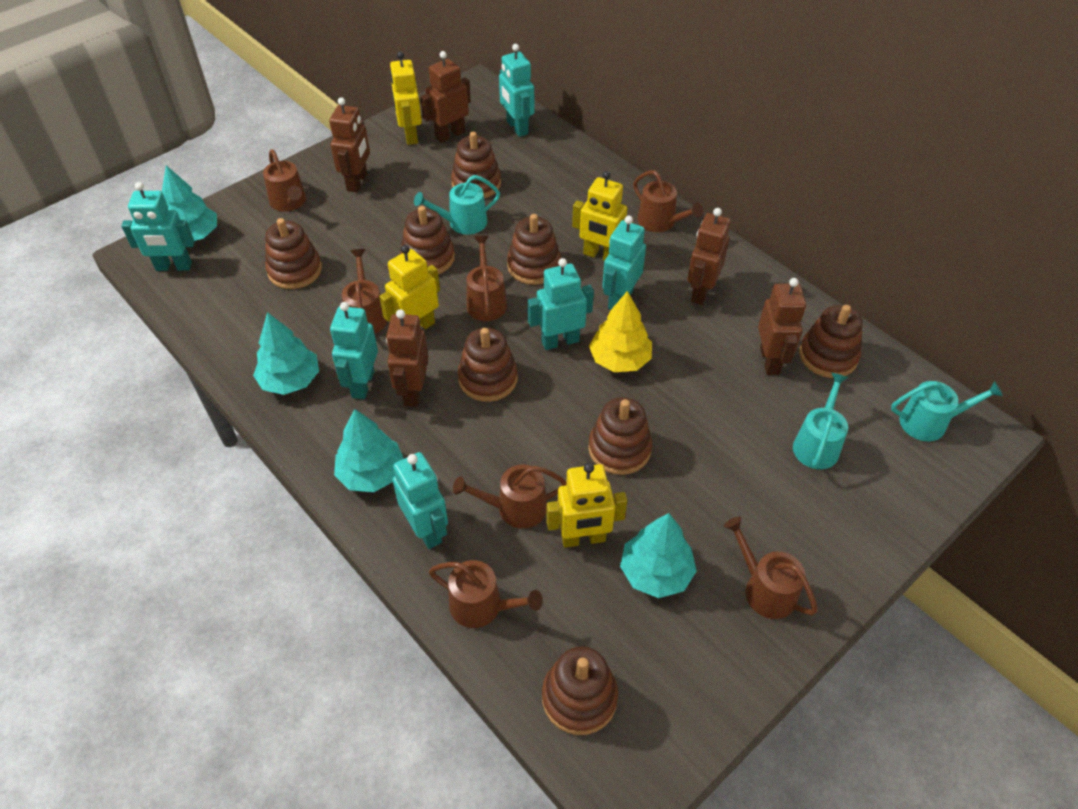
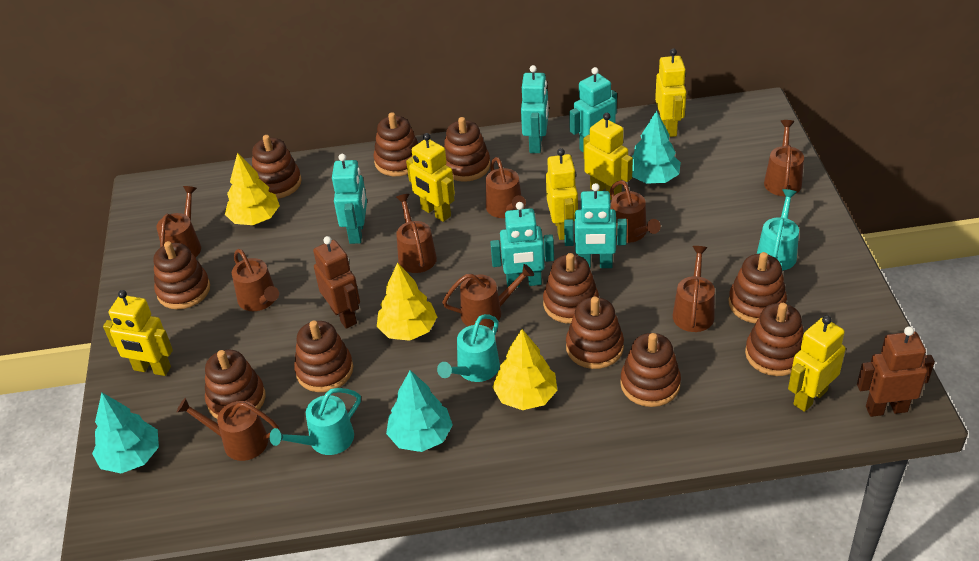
brown robot: [329,97,370,192] [386,309,428,407] [420,51,471,143] [687,208,731,305] [758,278,806,375] = 5 -> [313,236,360,329] [857,327,935,417] = 2
brown stacking toy: [265,218,322,289] [400,206,455,274] [451,132,501,199] [458,328,518,402] [507,214,561,285] [542,646,618,735] [588,397,652,475] [799,305,863,378] = 8 -> [153,241,210,309] [205,350,266,419] [252,135,302,199] [294,321,353,392] [373,112,418,176] [444,117,490,182] [543,253,599,324] [566,297,624,369] [620,333,681,407] [729,252,787,324] [745,303,804,376] = 11
brown watering can: [263,149,306,212] [342,249,387,334] [429,560,543,628] [453,465,566,529] [466,235,507,321] [633,170,703,232] [724,517,818,619] = 7 -> [156,186,201,258] [177,398,279,461] [232,249,279,311] [396,194,437,273] [442,264,534,328] [486,157,526,218] [610,180,661,243] [673,246,715,332] [764,120,804,196] = 9
turquoise robot: [121,182,195,271] [330,302,378,399] [392,452,448,549] [499,44,534,137] [527,258,594,350] [602,216,646,310] = 6 -> [332,154,367,244] [490,202,554,287] [521,65,548,153] [564,183,627,268] [569,67,617,153] = 5
turquoise tree: [162,165,217,241] [253,312,319,395] [334,409,404,492] [620,513,697,598] = 4 -> [92,393,159,473] [386,370,453,452] [632,111,681,184] = 3
yellow robot: [379,245,440,329] [390,51,422,145] [546,463,627,548] [572,171,633,261] = 4 -> [103,290,173,376] [406,133,455,222] [546,148,578,240] [584,113,633,200] [655,48,686,137] [788,315,846,412] = 6
yellow tree: [589,291,652,372] = 1 -> [225,153,280,225] [377,263,437,341] [492,329,557,410] = 3

